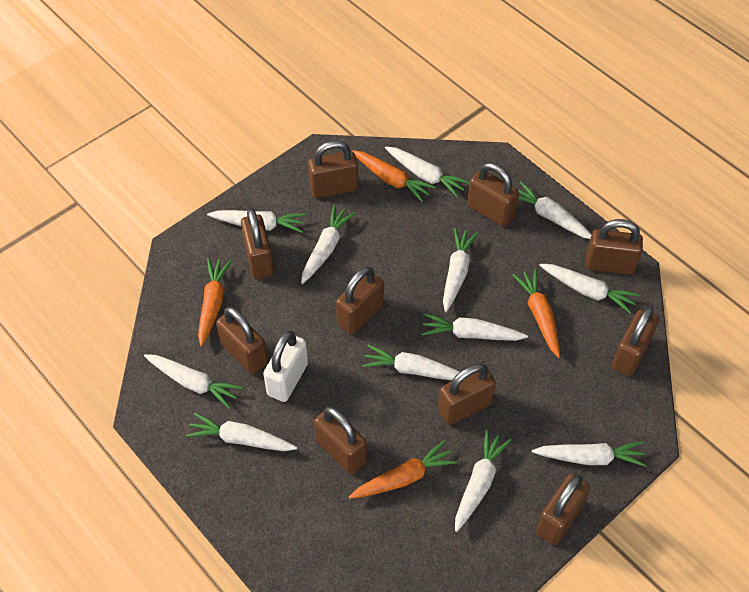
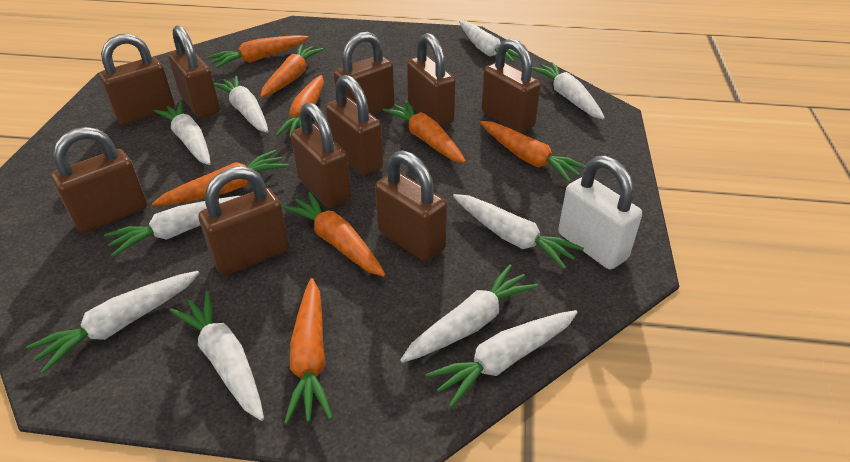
orange carrot: [198,258,232,347] [349,440,457,499] [352,150,435,202] [513,269,560,358] = 4 -> [152,150,288,206] [208,35,309,68] [260,45,323,98] [275,75,324,138] [282,192,386,277] [284,278,333,424] [383,101,466,163] [480,121,585,183] = 8
white carrot: [144,354,243,409] [186,413,297,451] [207,210,306,233] [301,205,355,284] [362,345,460,380] [385,146,470,198] [422,313,528,341] [443,228,478,312] [455,429,512,532] [517,182,592,239] [532,441,647,467] [539,264,640,314] = 12 -> [26,271,199,374] [104,196,240,257] [153,102,211,165] [169,291,264,421] [214,76,268,133] [400,264,538,363] [425,310,578,408] [453,194,584,270] [459,21,520,62] [532,62,605,119] = 10

